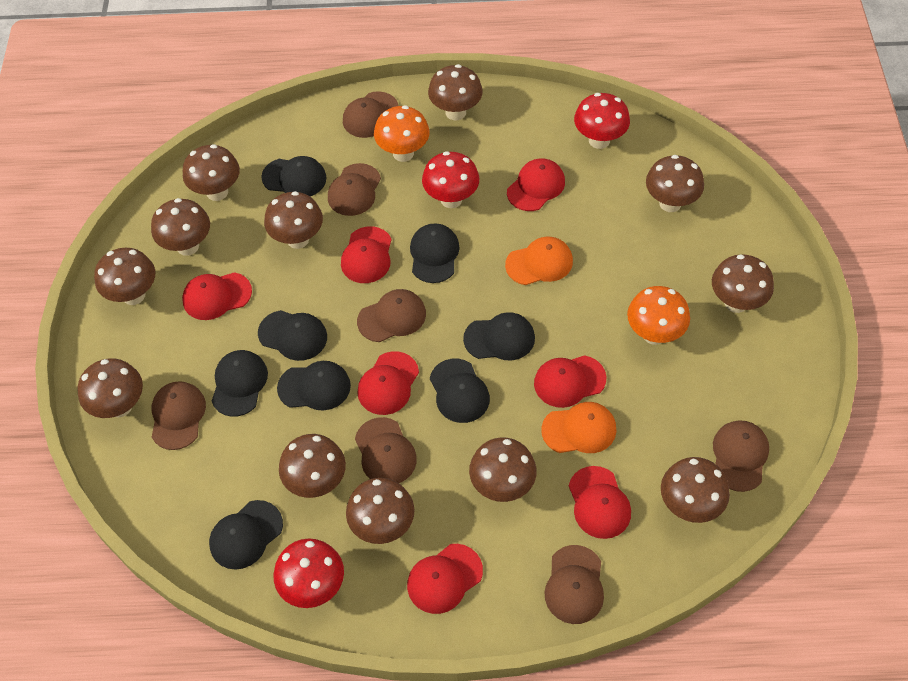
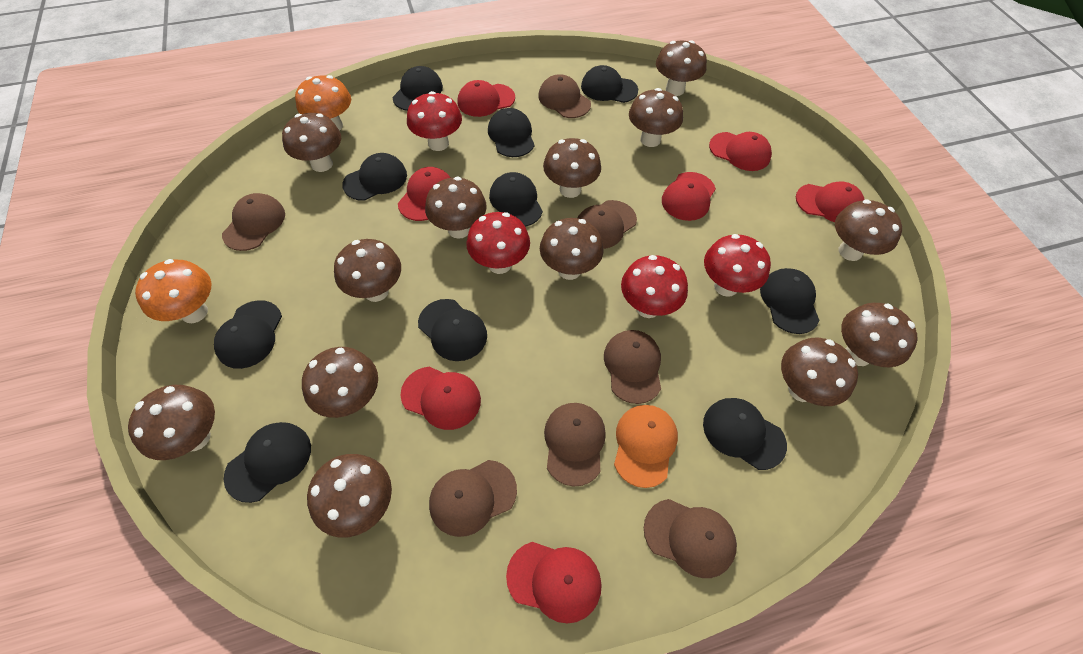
black cap: [209,500,283,570] [212,350,268,417] [258,310,327,361] [261,156,326,196] [277,361,351,411] [410,223,460,283] [430,359,490,423] [463,312,535,360] = 8 -> [214,300,282,369] [223,422,311,503] [342,153,407,201] [393,66,443,111] [418,299,487,361] [488,108,535,157] [489,172,543,227] [581,65,638,103] [703,398,787,470] [760,268,820,334] = 10
brown mushroom: [78,358,143,418] [94,248,155,305] [151,198,210,256] [183,144,240,201] [264,191,323,249] [279,434,346,498] [346,478,415,544] [428,64,483,120] [469,437,537,502] [646,155,704,212] [661,457,730,523] [712,254,774,313] = 12 -> [128,385,215,460] [282,113,341,172] [302,347,378,418] [307,454,392,538] [334,239,401,302] [425,176,487,239] [540,218,604,280] [543,138,601,198] [629,88,683,147] [656,40,707,96] [781,338,858,406] [835,199,902,261] [841,303,918,367] = 13
orange cap: [505,236,573,285] [541,402,616,453] = 2 -> [614,405,678,488] = 1
red mushroom: [273,538,344,608] [422,151,480,208] [574,93,630,149] = 3 -> [407,91,462,151] [466,212,530,274] [621,255,688,318] [704,234,771,297] = 4

